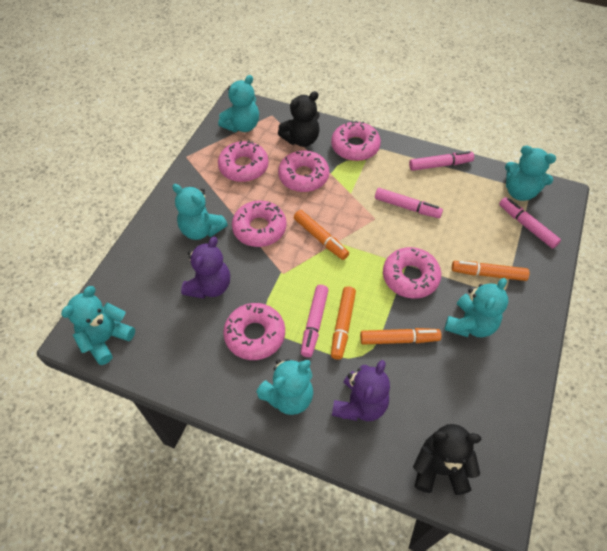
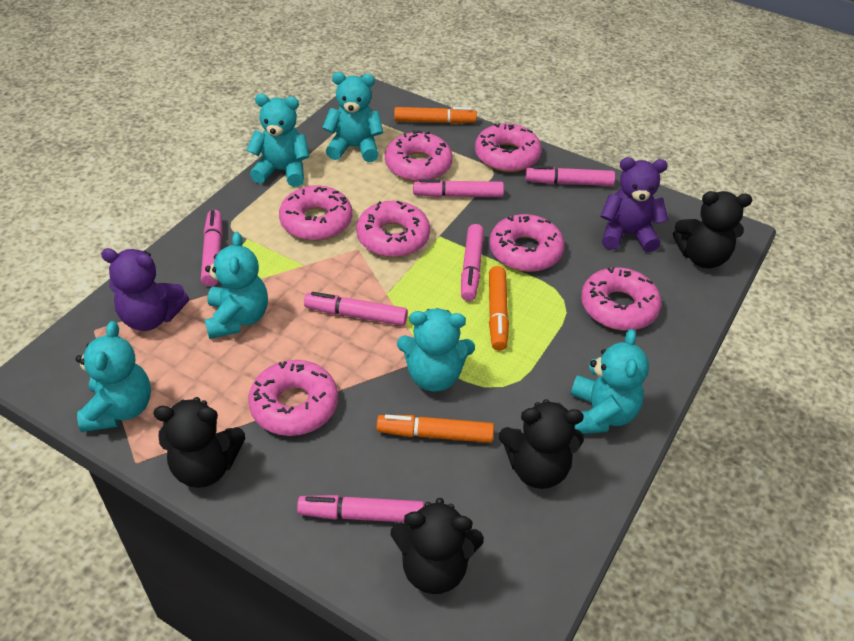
black teddy bear: [278,91,320,147] [413,424,481,495] = 2 -> [153,397,245,488] [390,498,484,594] [499,399,584,489] [673,191,752,268] = 4
orange marker: [294,210,349,260] [331,286,356,360] [360,328,442,345] [452,261,530,281] = 4 -> [376,415,494,443] [394,107,477,124] [489,266,509,351] = 3
pink donut: [218,140,269,182] [223,303,285,360] [232,201,287,247] [278,151,329,192] [331,120,381,161] [383,247,441,299] = 6 -> [248,360,338,436] [279,185,352,241] [356,201,430,257] [385,130,453,182] [475,123,542,172] [489,214,564,272] [581,267,662,331] = 7
pink marker: [301,285,328,357] [375,188,443,218] [409,151,474,171] [499,197,561,249] = 4 -> [201,210,223,286] [297,495,424,522] [304,292,408,326] [413,179,504,197] [461,224,484,301] [525,166,615,186] = 6

